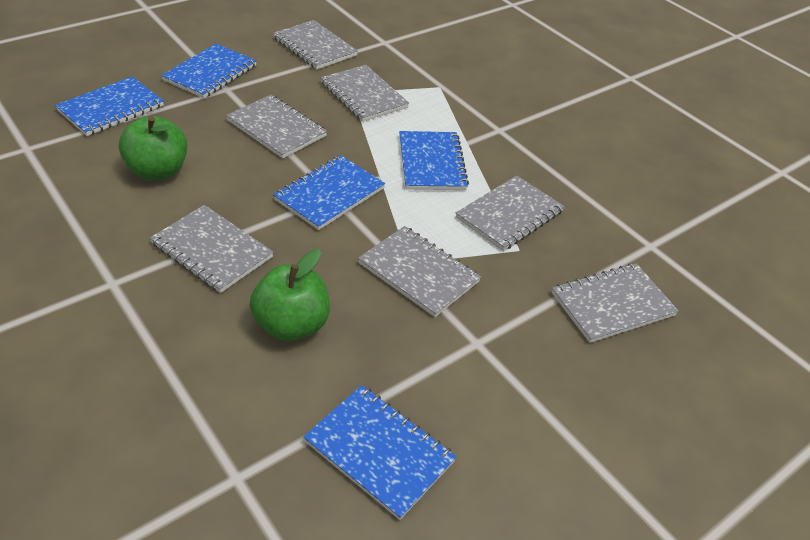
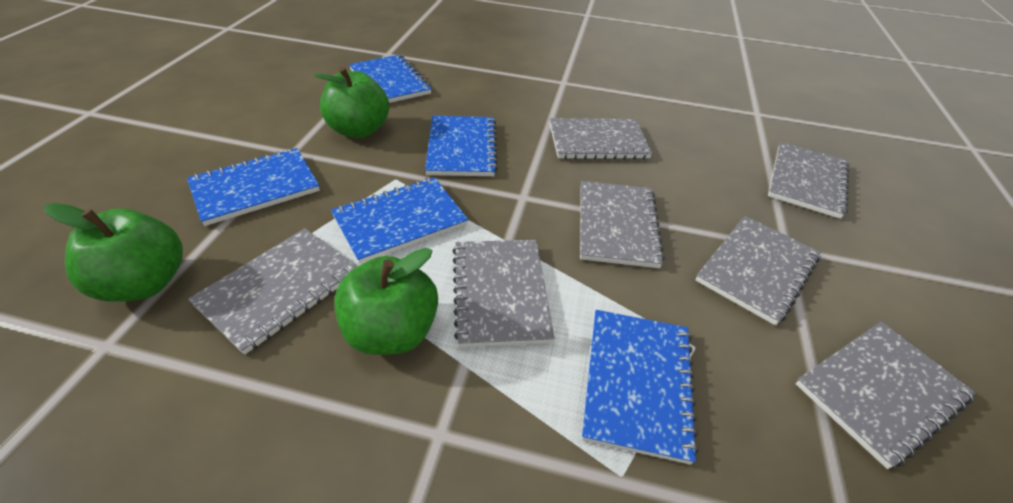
green apple: [119,116,188,181] [250,249,330,341] = 2 -> [44,203,183,302] [314,67,389,138] [334,248,438,355] = 3

